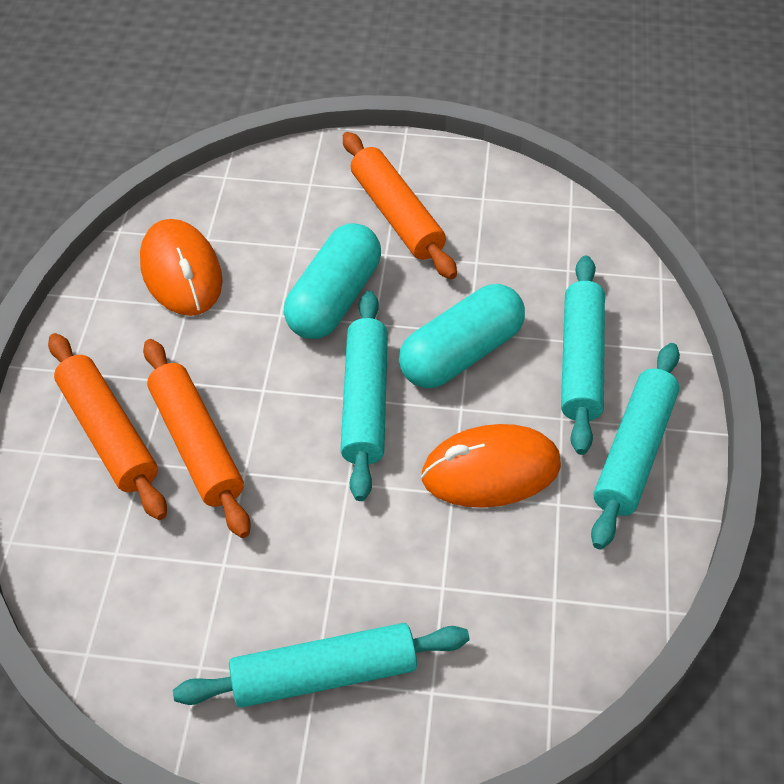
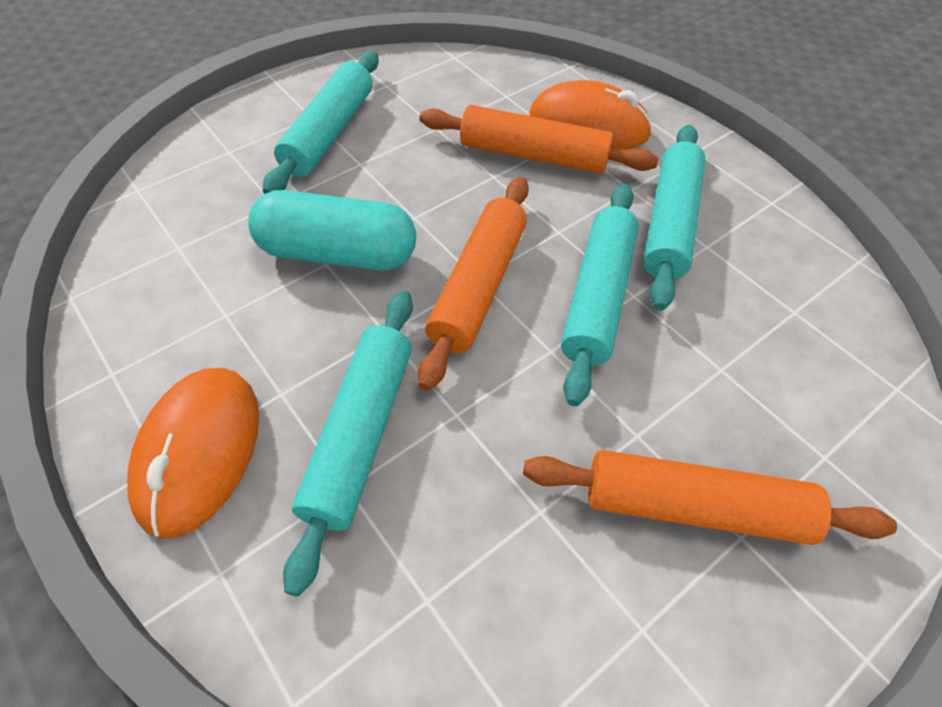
turquoise capsule: [284,223,381,339] [399,284,525,388] = 2 -> [248,190,416,270] = 1

